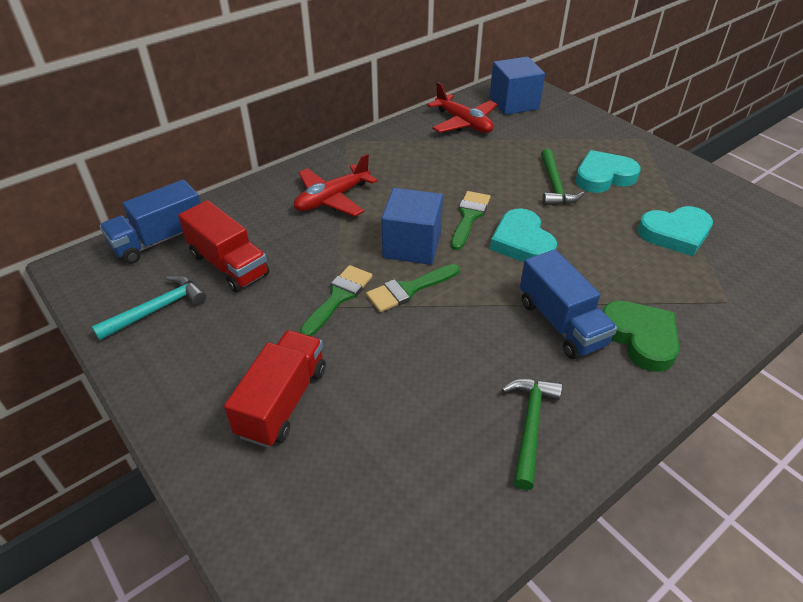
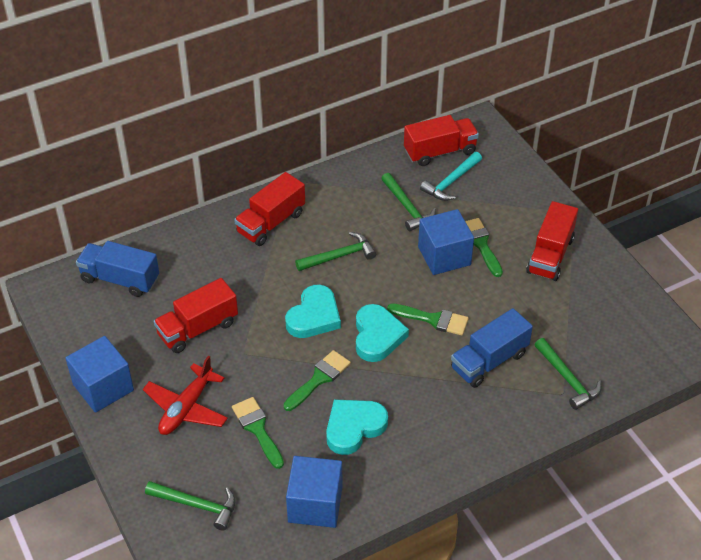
blue cube: [381,188,443,265] [489,57,545,115] = 2 -> [65,336,134,413] [286,456,342,528] [418,209,474,275] = 3
green brush: [300,265,373,336] [366,264,460,312] [451,191,490,250] = 3 -> [232,397,284,469] [283,350,351,411] [387,303,469,336] [465,218,503,277] = 4
green hammer: [502,379,562,490] [541,149,585,206] = 2 -> [145,481,236,531] [295,232,376,271] [381,173,436,231] [535,338,602,410] = 4
green heart: [603,301,680,372] = 1 -> none = 0
red plane: [294,154,377,217] [427,82,497,133] = 2 -> [143,356,228,435] = 1
red truck: [178,200,269,292] [224,330,326,448] = 2 -> [154,278,238,353] [234,172,305,246] [404,115,479,166] [526,201,578,281] = 4

